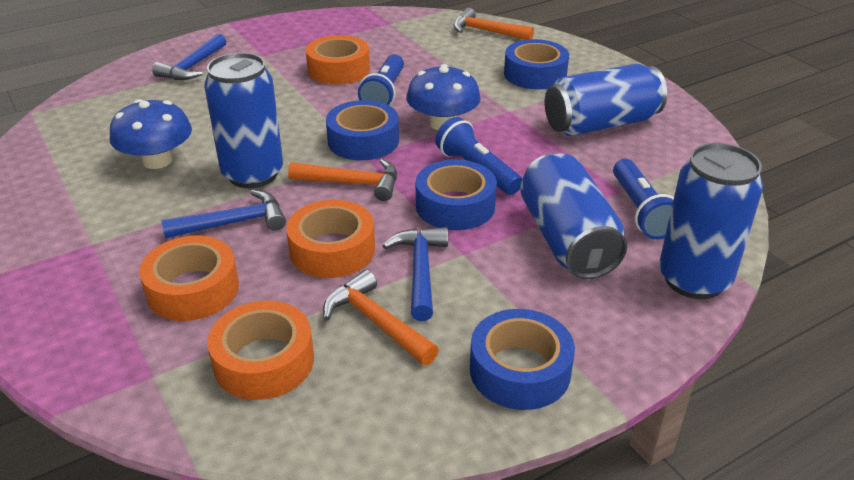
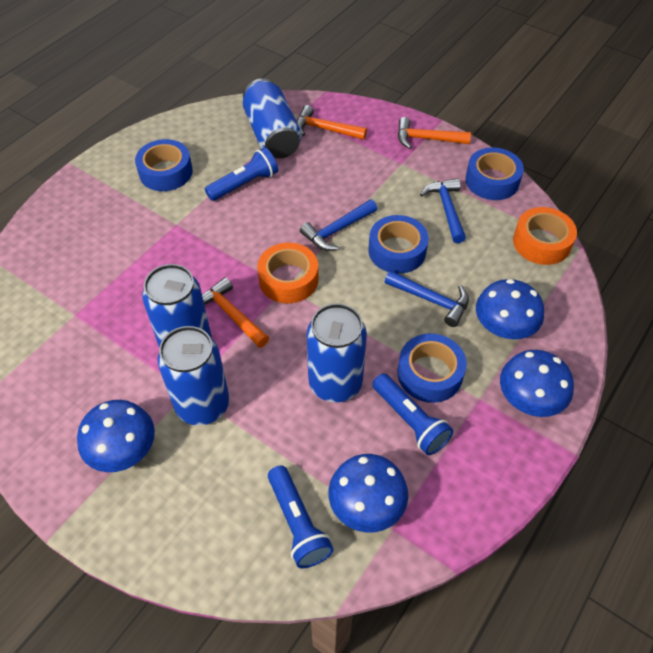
blue mushroom: [110,99,192,169] [406,64,481,130] = 2 -> [77,400,155,472] [329,454,408,532] [476,279,544,339] [500,350,574,417] = 4
orange tape: [139,235,239,321] [207,300,314,400] [286,200,375,278] [306,35,370,85] = 4 -> [257,243,318,303] [513,207,577,265] = 2

